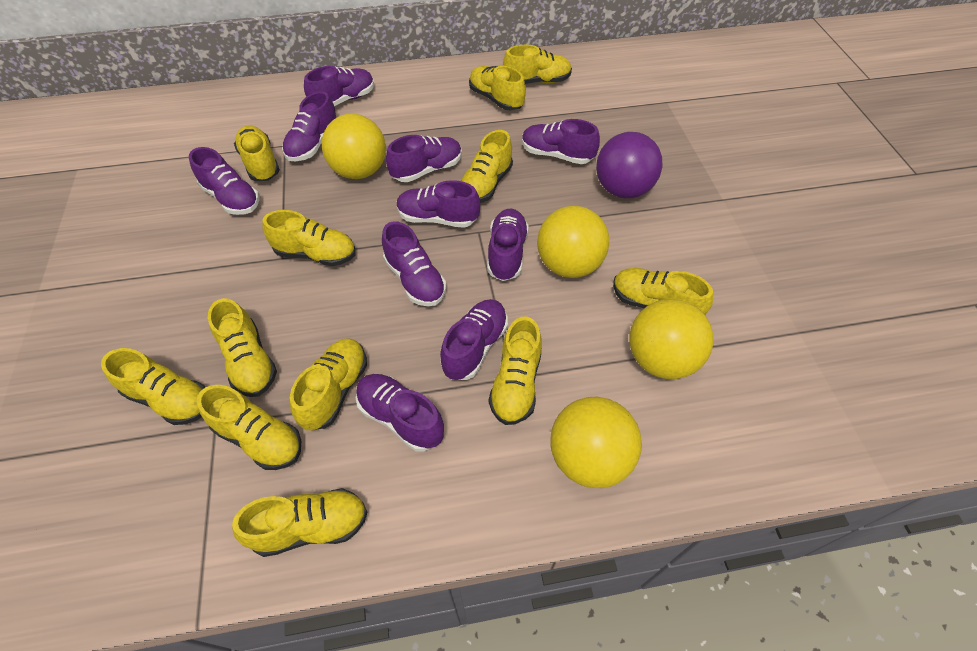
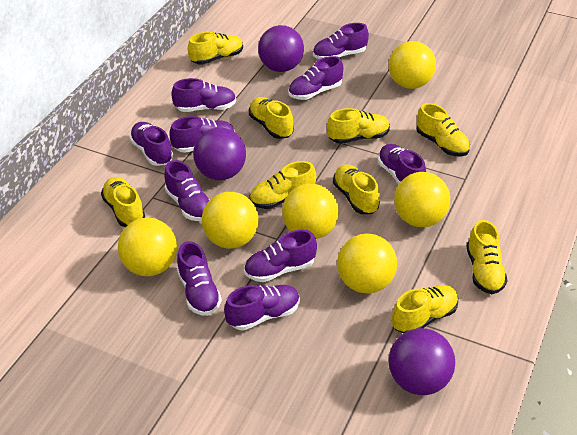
purple ball: [596,132,662,198] = 1 -> [193,127,246,180] [258,25,304,72] [388,328,455,395] = 3
yellow ball: [322,114,386,179] [537,206,609,278] [551,396,642,488] [629,299,713,379] = 4 -> [118,218,177,277] [202,192,259,249] [282,183,339,239] [337,234,397,294] [389,41,436,89] [394,172,450,227] = 6
yellow shoe: [101,348,205,425] [197,385,301,470] [208,298,277,397] [232,488,367,557] [234,125,280,181] [262,210,356,266] [290,338,367,431] [461,130,513,203] [469,66,526,110] [489,317,542,425] [503,45,572,84] [613,268,713,315] = 12 -> [101,177,145,227] [188,32,243,65] [249,97,294,139] [250,161,316,209] [327,108,390,144] [333,164,380,214] [392,285,458,333] [417,103,470,156] [466,220,508,294] = 9

